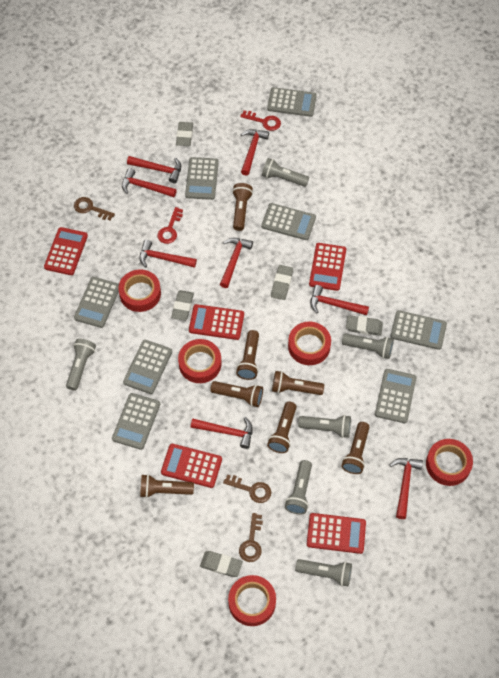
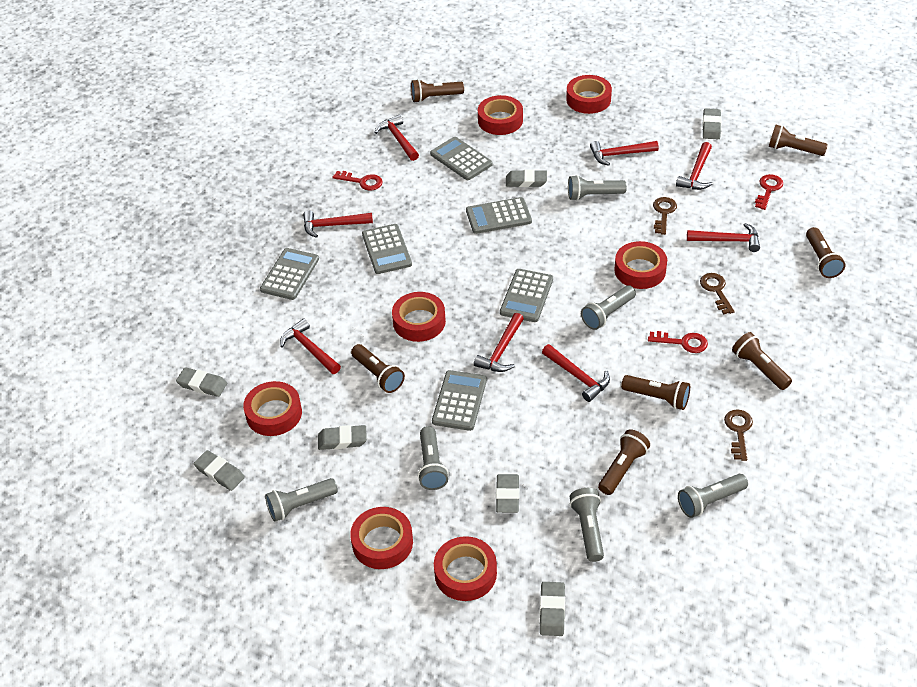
grey calculator: [74,277,119,328] [112,393,160,450] [123,340,172,394] [185,157,219,200] [261,203,316,240] [267,87,317,117] [375,369,416,423] [390,310,447,350] = 8 -> [260,248,319,300] [362,224,412,274] [430,137,493,180] [432,370,487,431] [466,197,532,234] [500,269,553,322] = 6
grey eraser: [171,290,194,321] [176,122,193,146] [200,551,243,577] [271,265,293,300] [346,315,383,336] = 5 -> [176,367,227,397] [194,450,245,491] [318,425,367,450] [496,474,519,513] [506,169,547,187] [540,582,565,636] [702,108,721,139] = 7
red calculator: [44,227,88,275] [161,444,222,488] [189,304,244,340] [307,513,366,554] [309,243,346,291] = 5 -> none = 0
red key: [157,207,183,244] [240,110,281,131] = 2 -> [332,171,383,191] [648,331,708,353] [755,174,783,210] = 3
red tape: [118,270,161,312] [178,339,222,383] [228,575,276,626] [288,322,331,365] [426,439,473,486] = 5 -> [243,381,302,436] [350,507,413,569] [392,292,446,342] [434,536,497,601] [478,95,523,135] [566,75,612,114] [614,241,667,289] = 7

